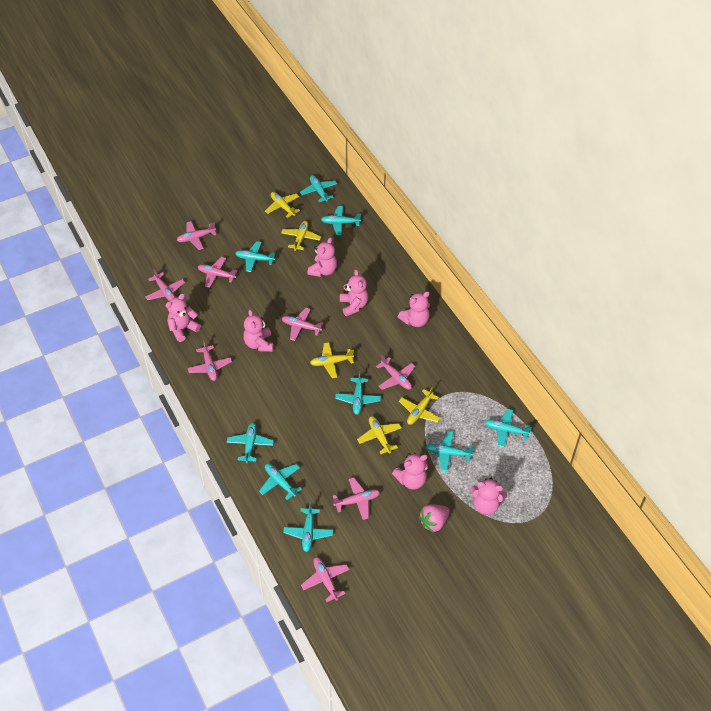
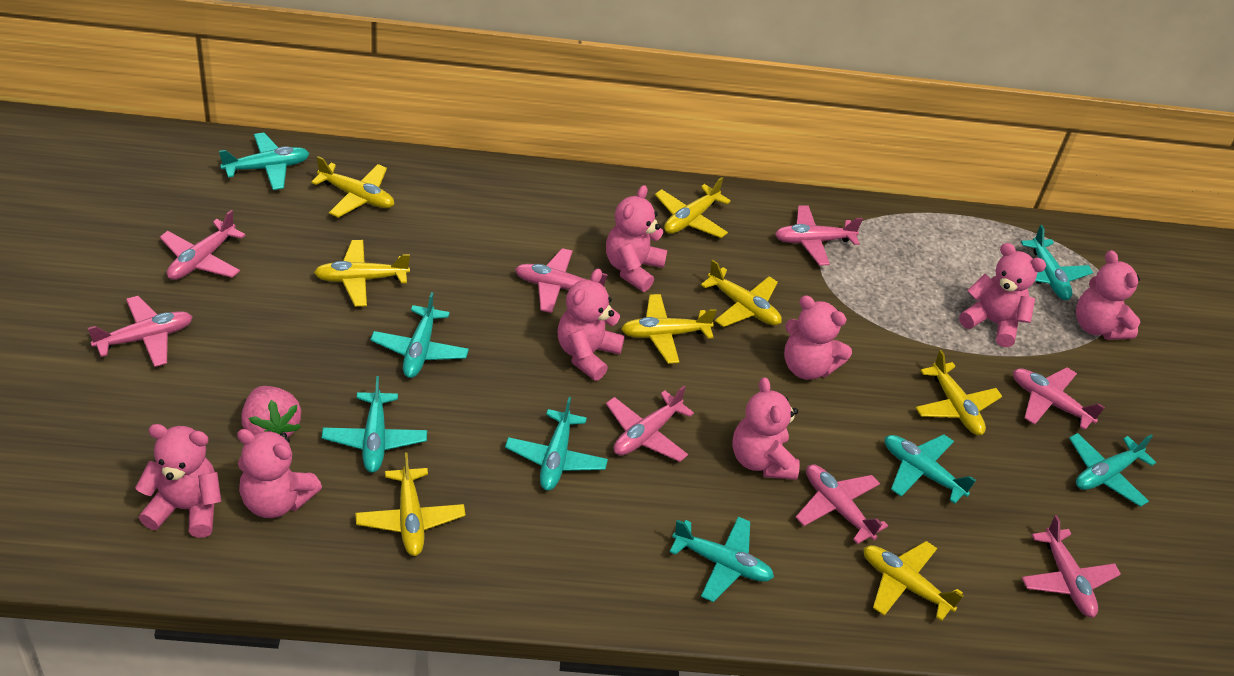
pink teddy bear: [166,293,201,342] [243,309,273,352] [307,237,337,277] [340,269,369,317] [392,453,428,490] [398,291,430,327] [470,478,507,515] = 7 -> [135,424,221,538] [237,429,322,518] [557,268,625,381] [606,185,667,292] [732,377,800,480] [784,296,852,380] [959,243,1046,347] [1076,250,1140,340] = 8
turquoise plane: [227,423,274,463] [235,241,275,272] [259,463,302,500] [283,502,333,552] [300,175,337,202] [321,206,361,235] [335,371,381,415] [426,431,474,471] [485,409,532,447] = 9 -> [219,133,310,190] [322,376,427,473] [370,292,469,378] [505,397,608,490] [669,517,774,602] [885,434,976,504] [1021,225,1093,300] [1069,433,1156,507] = 8
yellow plane: [265,192,300,218] [281,221,321,251] [310,342,354,378] [357,416,401,454] [399,386,441,425] = 5 -> [311,156,394,218] [314,240,410,307] [355,452,465,556] [621,294,717,364] [655,177,731,238] [701,260,782,327] [864,541,964,621] [915,350,1002,435] = 8

